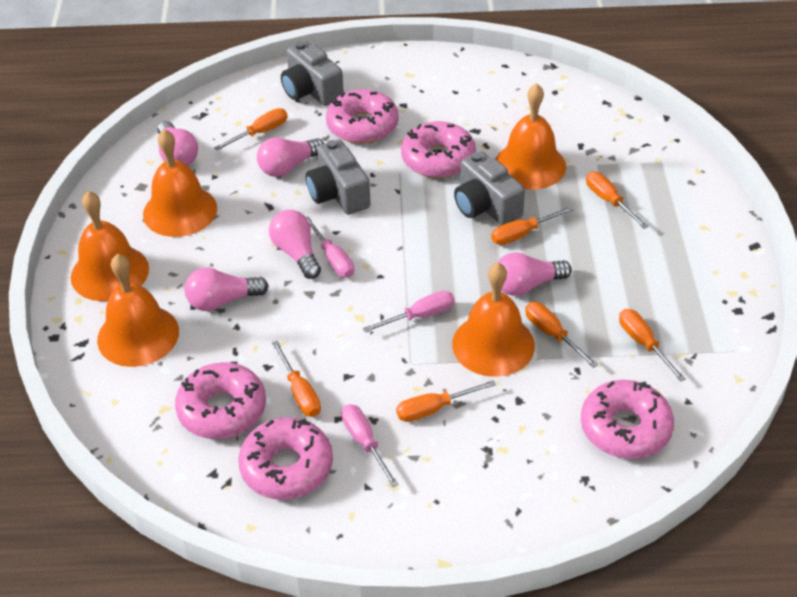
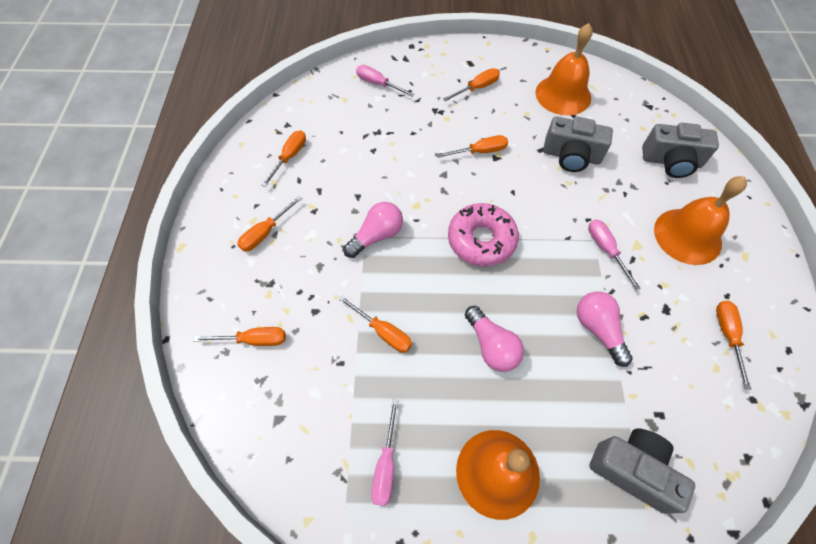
orange bell: [71,191,149,301] [97,254,179,367] [143,129,217,237] [452,263,535,377] [495,83,566,190] = 5 -> [456,430,540,520] [535,23,593,115] [654,176,747,265] = 3
pink donut: [175,362,266,439] [238,417,333,500] [326,89,399,144] [401,121,476,178] [581,380,674,459] = 5 -> [448,203,519,267] = 1
pink light bulb: [158,121,198,166] [184,268,269,311] [257,137,324,177] [269,210,321,279] [497,252,572,296] = 5 -> [343,202,403,258] [465,306,524,372] [577,291,633,367] = 3

